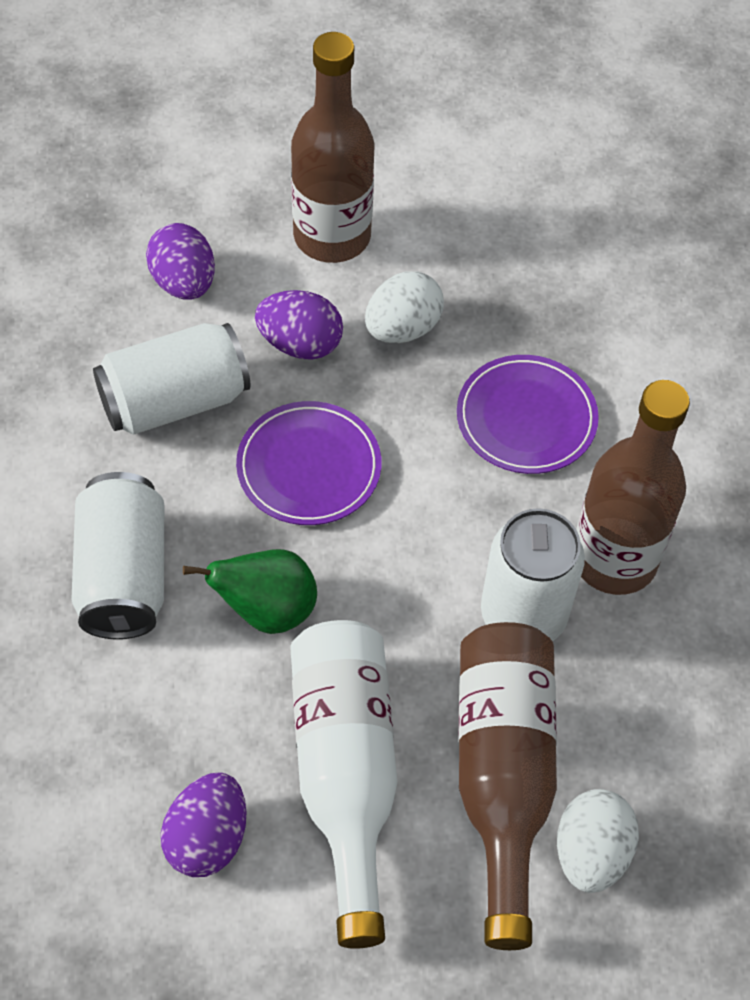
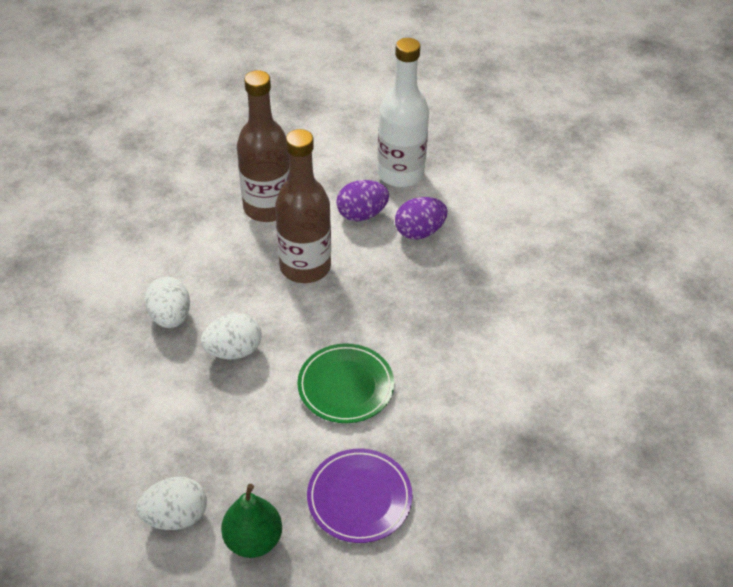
brown bottle: [291,32,374,263] [458,622,557,950] [576,380,690,595] = 3 -> [237,70,289,222] [275,129,331,283] = 2
green plate: none = 0 -> [297,343,394,423] = 1
purple egg: [146,223,215,300] [161,772,246,877] [255,290,343,360] = 3 -> [336,180,389,221] [395,197,448,240] = 2
purple plate: [236,401,381,525] [457,355,599,474] = 2 -> [307,449,412,543] = 1
white can: [71,472,164,639] [93,323,251,435] [481,508,585,641] = 3 -> none = 0
white egg: [365,271,444,343] [557,789,639,893] = 2 -> [136,477,207,530] [145,277,190,328] [201,313,262,359] = 3

